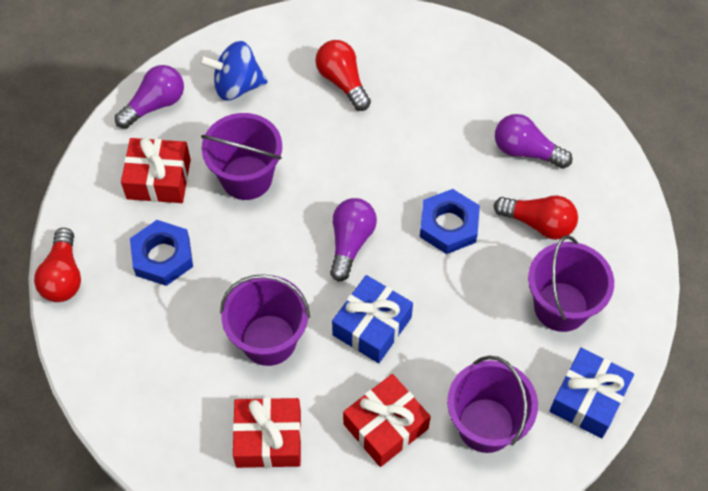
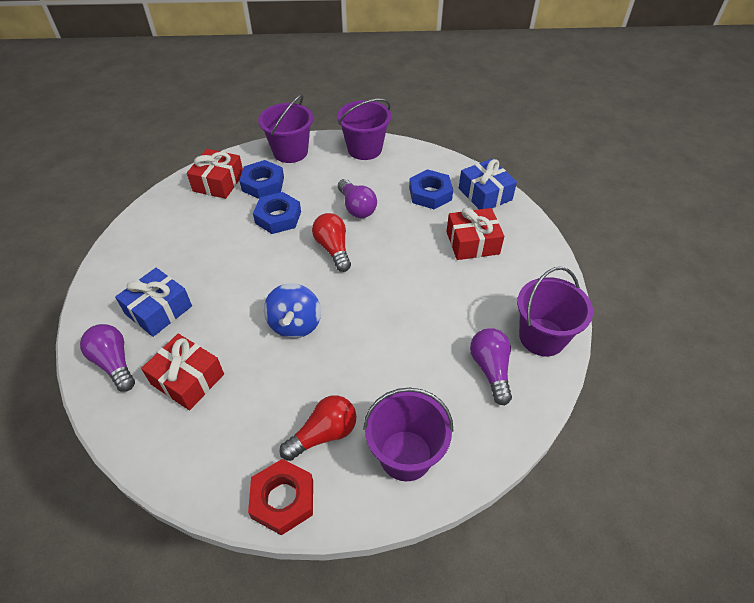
blue nut: [130,220,193,286] [420,189,480,254] = 2 -> [240,160,284,199] [253,192,301,234] [409,169,453,209] = 3
red light bulb: [34,228,81,302] [316,40,371,111] [494,195,578,240] = 3 -> [279,395,356,461] [312,213,351,272] = 2
red nut: none = 0 -> [248,459,313,535] = 1

